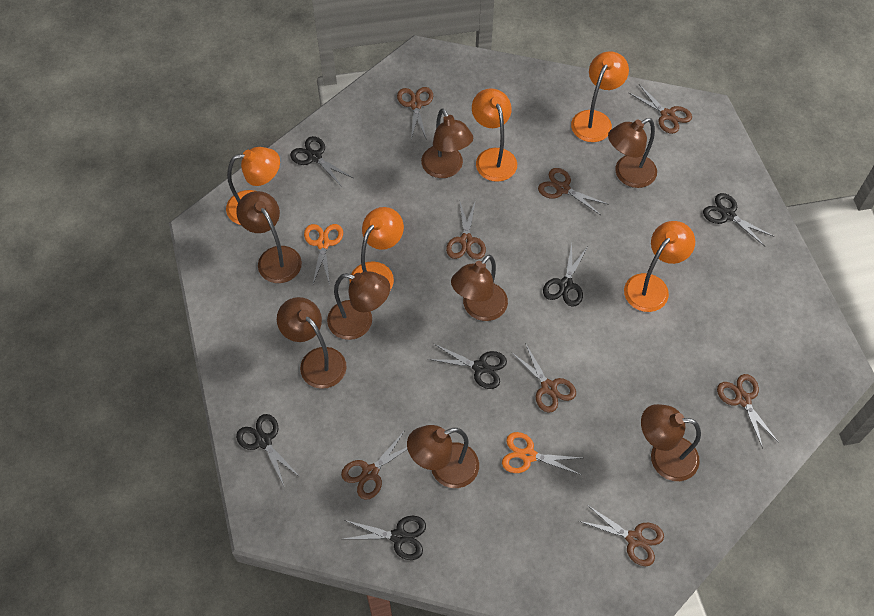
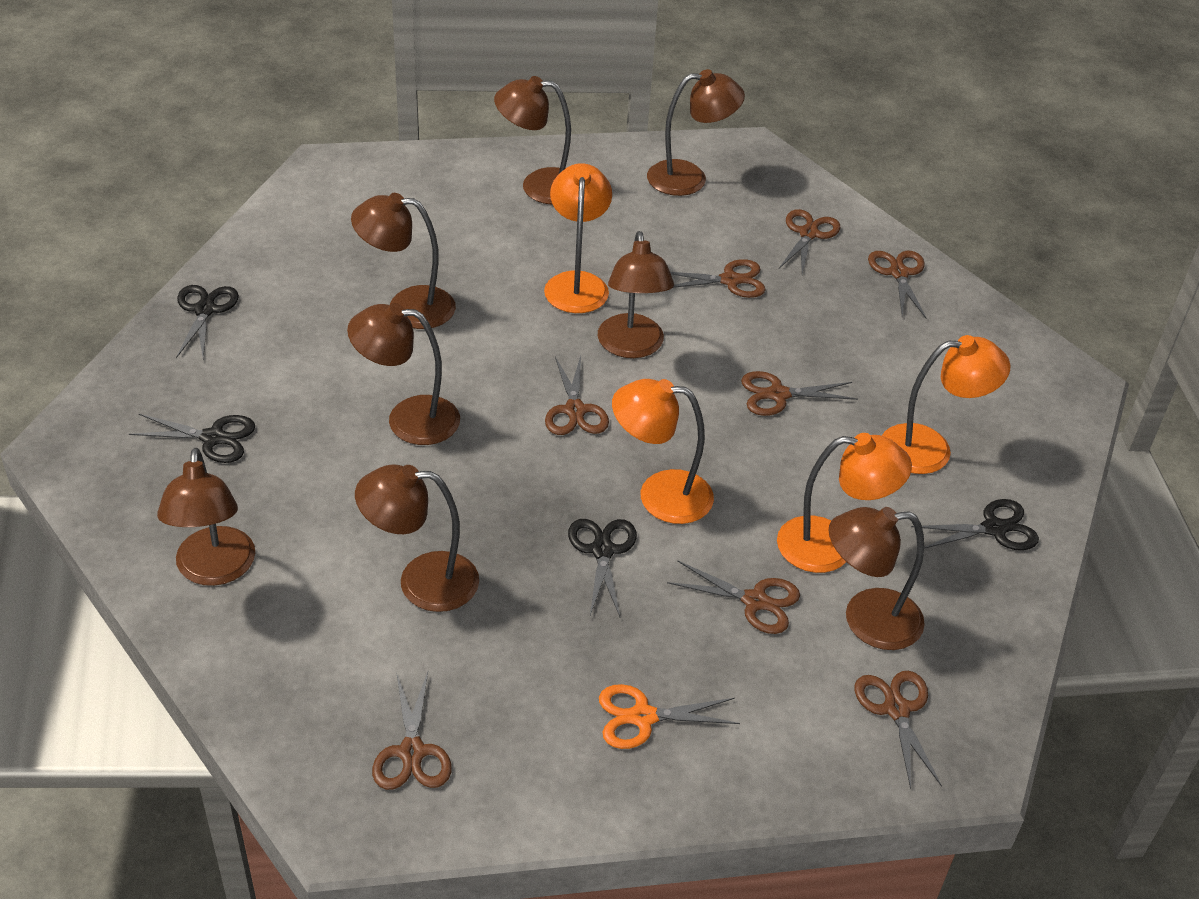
black scissors: [236,414,301,488] [290,136,353,187] [344,516,426,560] [428,344,507,389] [543,244,587,307] [703,193,774,246] = 6 -> [129,414,255,463] [176,285,239,358] [568,519,637,617] [911,499,1039,550] = 4
orange lamp: [226,147,280,225] [350,207,404,290] [472,88,517,182] [571,51,629,142] [624,221,695,312] = 5 -> [544,163,612,313] [612,379,714,524] [777,433,912,573] [882,335,1011,474] = 4
orange scissors: [304,224,343,285] [502,432,581,475] = 2 -> [599,684,740,749] = 1

